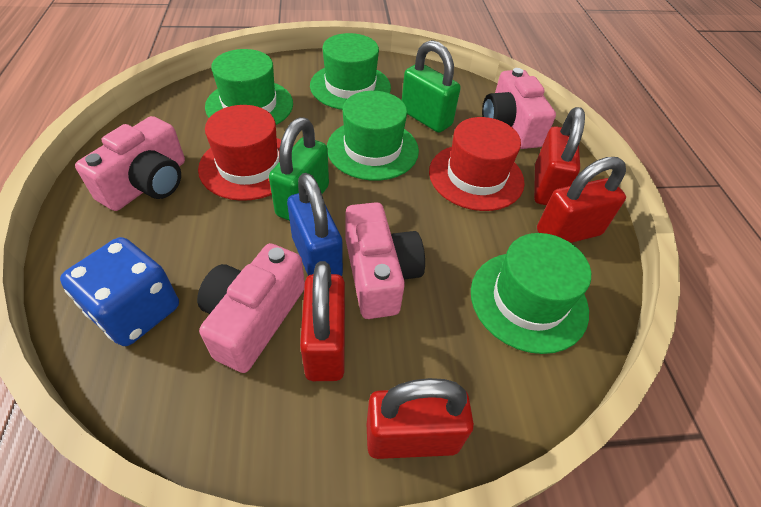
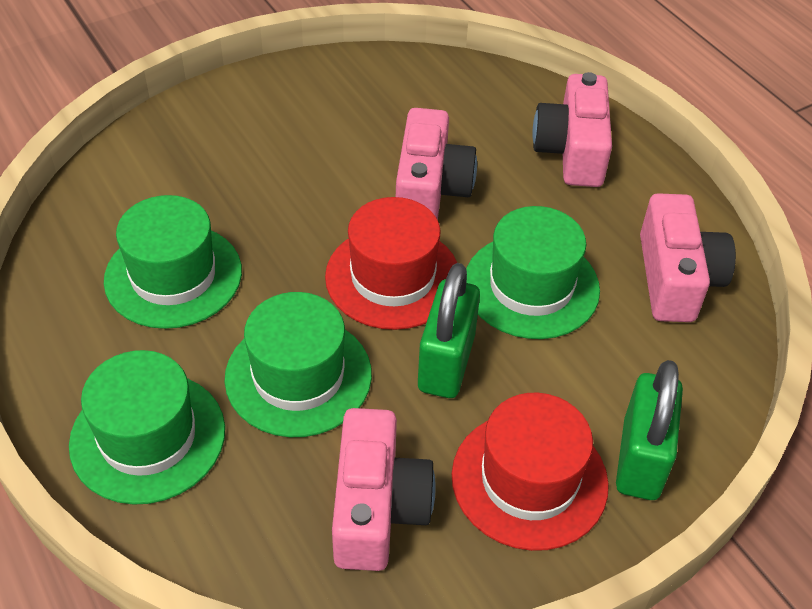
blue dice: [60,237,179,346] = 1 -> none = 0
blue padlock: [287,173,343,276] = 1 -> none = 0
red padlock: [300,261,345,381] [367,378,474,459] [534,107,585,205] [537,157,626,243] = 4 -> none = 0

